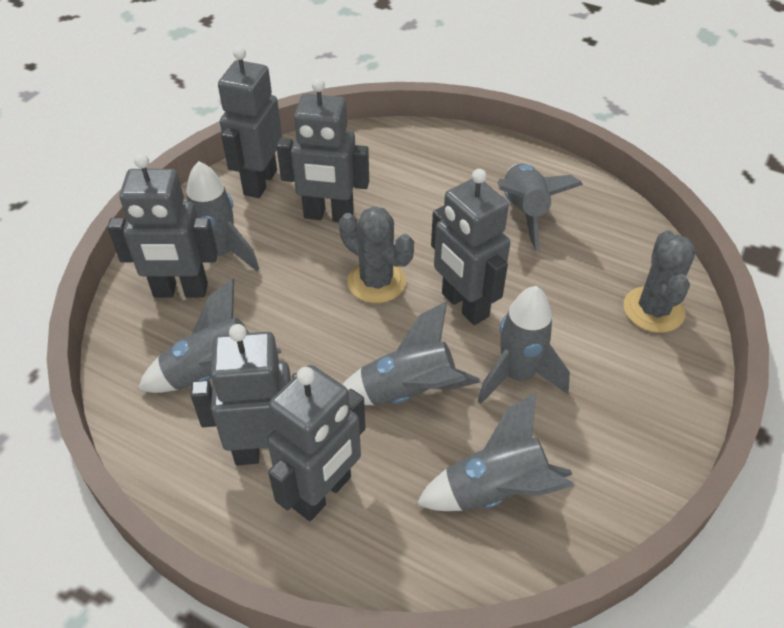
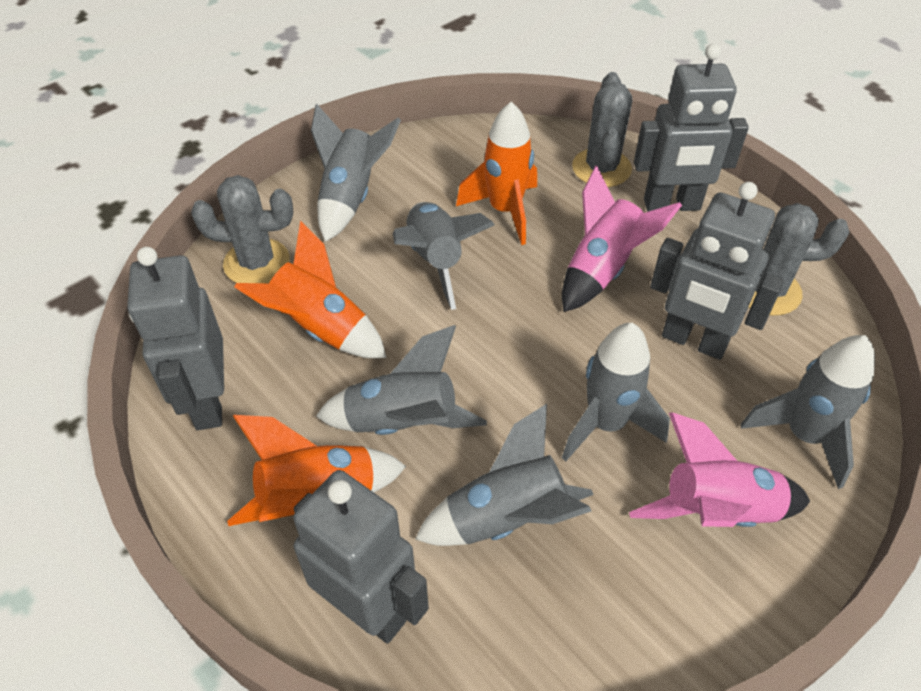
grey cactus: [339,206,414,303] [623,231,696,333] = 2 -> [191,175,293,283] [572,72,632,187] [748,203,850,316] = 3
grey robot: [107,154,218,297] [190,324,297,465] [218,47,282,198] [267,365,366,521] [276,79,369,222] [431,169,510,325] = 6 -> [127,247,224,430] [293,470,429,644] [634,44,749,212] [650,182,784,360] = 4
orange rocket: none = 0 -> [227,415,406,526] [234,221,387,358] [456,101,537,245] = 3
pink rocket: none = 0 -> [562,165,682,312] [629,412,810,527] = 2

